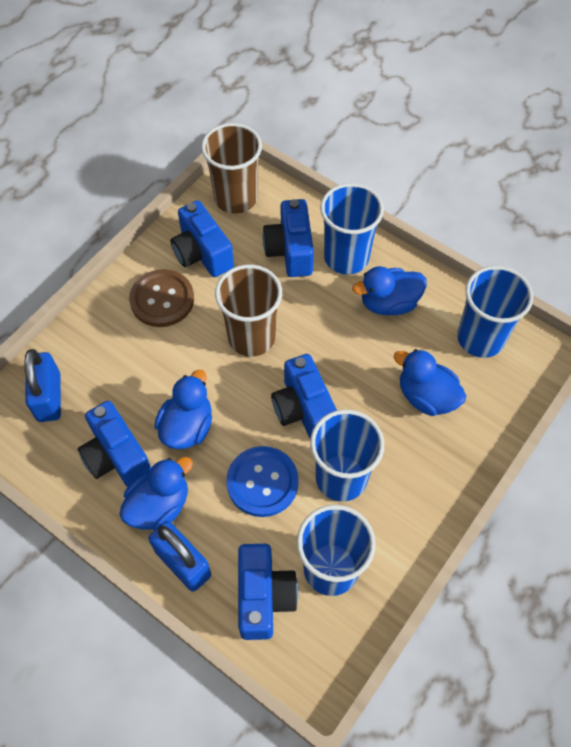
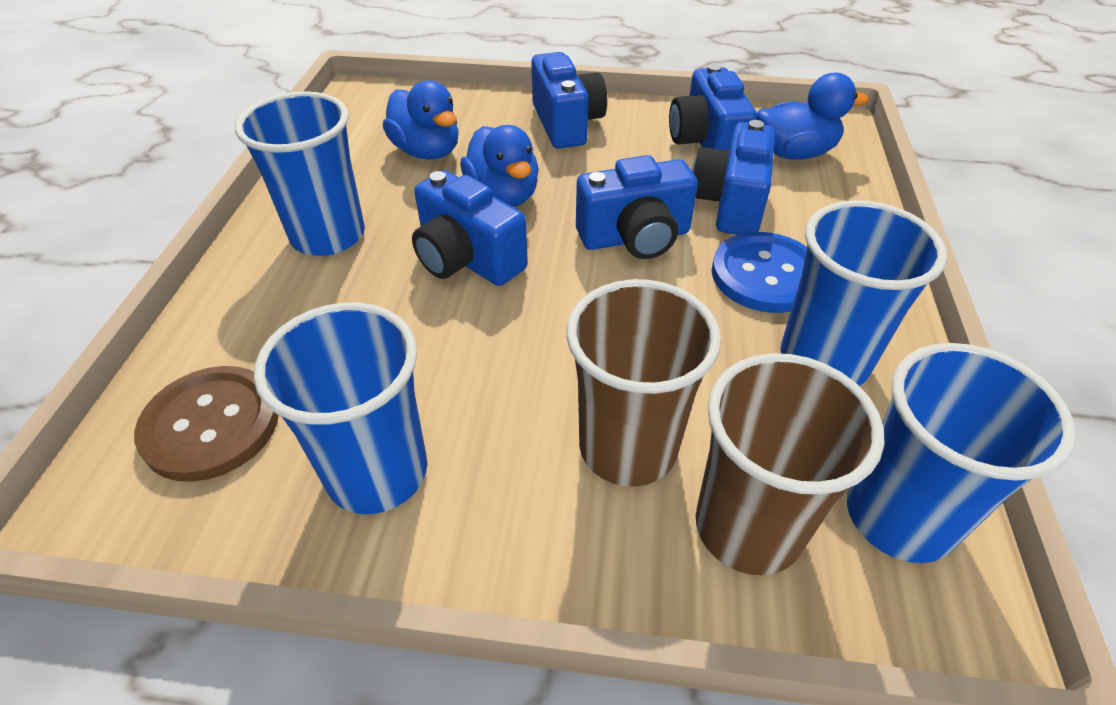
blue duck: [119,457,193,531] [154,370,212,449] [352,266,427,315] [394,349,466,416] = 4 -> [383,80,459,159] [460,125,539,207] [757,73,869,160] = 3
blue padlock: [24,349,61,422] [148,521,211,592] = 2 -> none = 0

